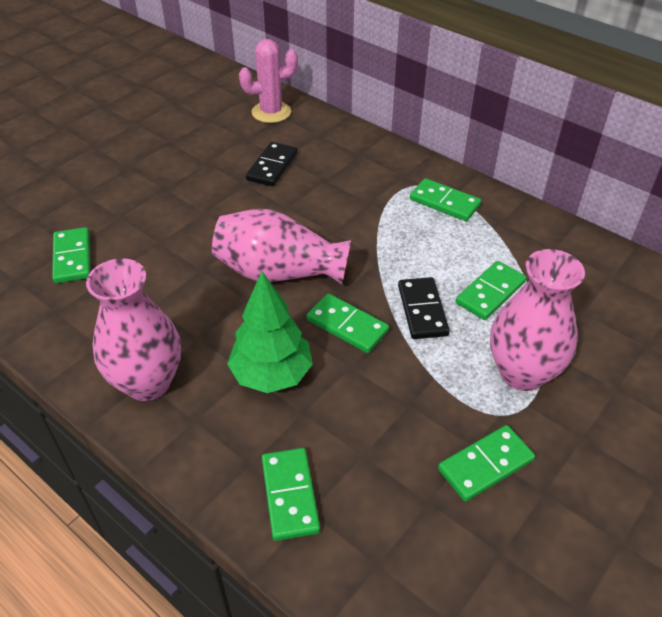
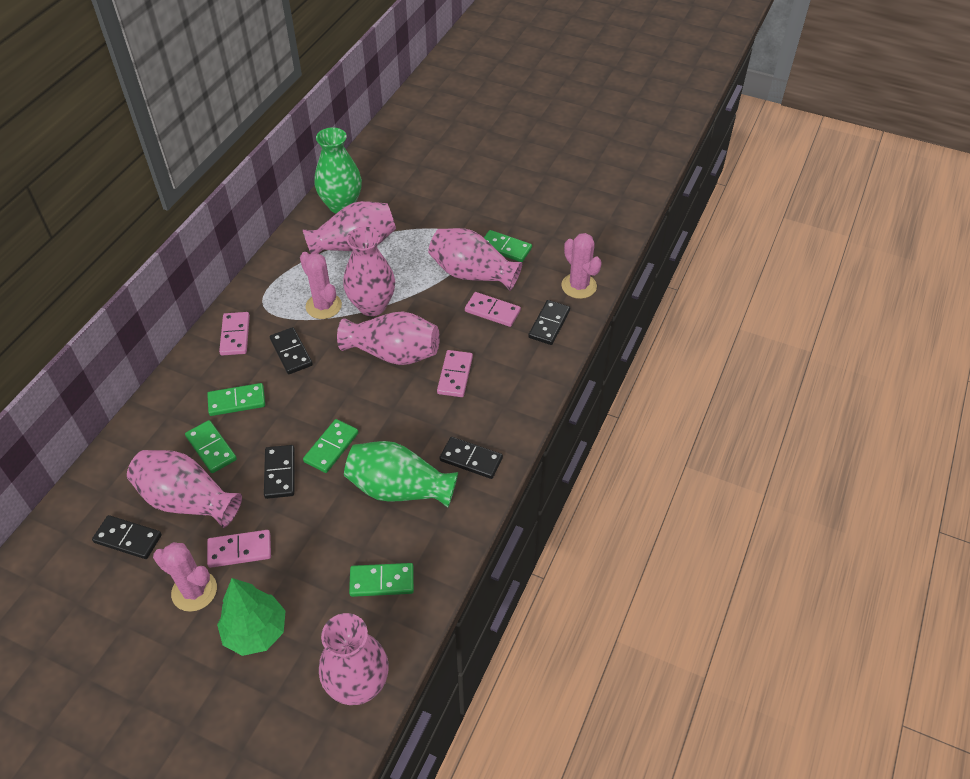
black domino: [246,142,298,186] [398,277,450,339] = 2 -> [92,515,162,559] [264,445,295,499] [270,327,313,374] [440,437,503,479] [528,300,570,345] = 5
green domino: [52,227,91,283] [262,448,320,541] [307,294,389,353] [410,178,481,221] [438,425,535,502] [456,261,526,320] = 6 -> [185,420,237,473] [207,383,265,416] [303,419,359,473] [349,563,414,597] [484,230,532,262] = 5
green vase: none = 0 -> [314,127,362,213] [344,441,458,508] = 2
pink cactus: [239,39,298,123] = 1 -> [153,542,217,612] [300,252,342,319] [561,233,602,299] = 3
pink domino: none = 0 -> [207,530,271,568] [219,312,250,356] [437,350,473,397] [465,292,521,327] = 4
pink vase: [86,258,181,401] [212,209,351,284] [490,249,585,391] = 3 -> [127,450,242,528] [303,201,396,254] [319,613,389,705] [337,311,440,365] [343,227,395,316] [428,228,523,291] = 6

